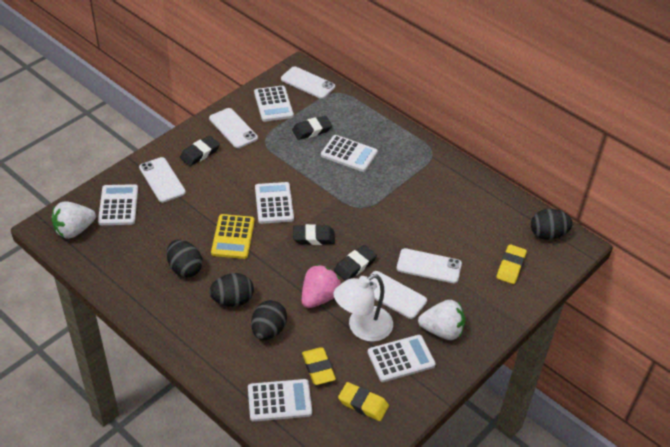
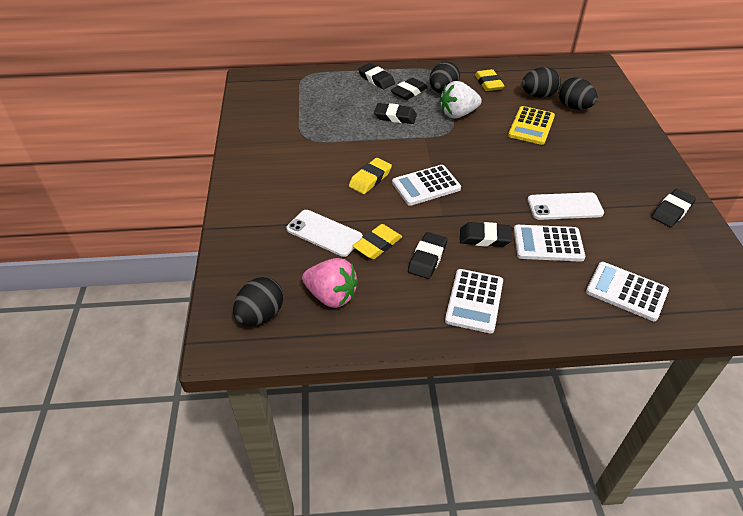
black eraser: [180,136,220,166] [292,116,332,140] [293,224,335,245] [334,245,377,281] = 4 -> [358,63,395,89] [374,103,417,124] [391,78,428,100] [408,232,447,279] [460,222,512,247] [651,189,696,227] = 6
white calculator: [98,184,138,225] [248,379,312,422] [254,86,294,122] [255,182,294,224] [321,135,378,172] [368,335,436,382] = 6 -> [392,165,461,206] [445,269,503,333] [514,225,585,262] [586,262,669,321] = 4
white lamp: [333,274,393,342] = 1 -> none = 0
white phone: [139,157,186,203] [209,108,258,148] [281,66,335,99] [369,271,427,319] [397,248,462,283] = 5 -> [286,210,363,257] [528,192,604,220] = 2
white strawberry: [52,201,96,239] [418,300,465,340] = 2 -> [440,81,482,119] = 1

